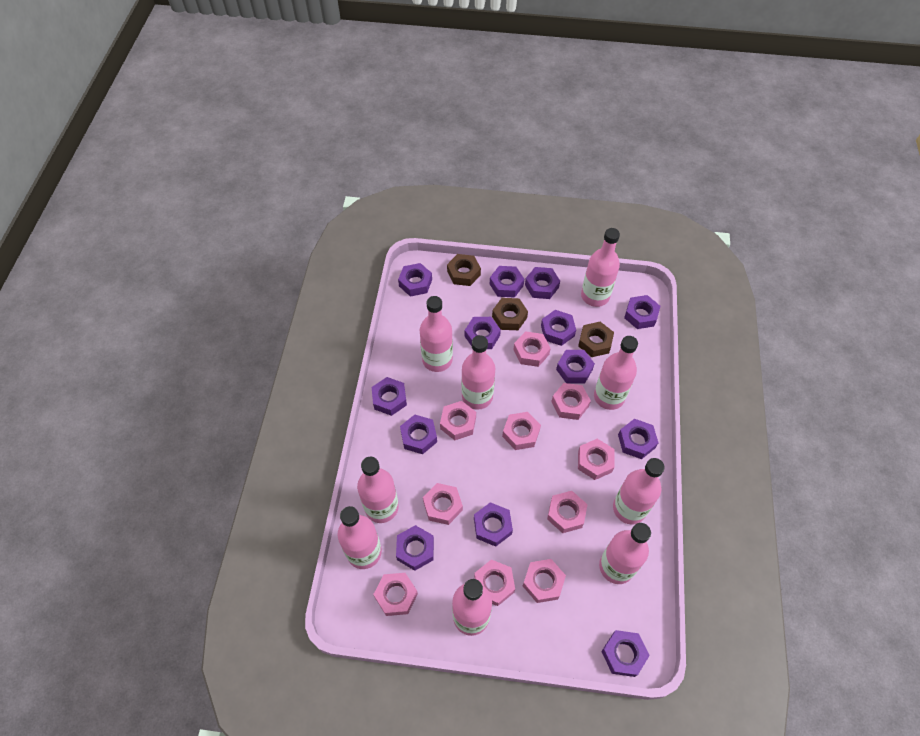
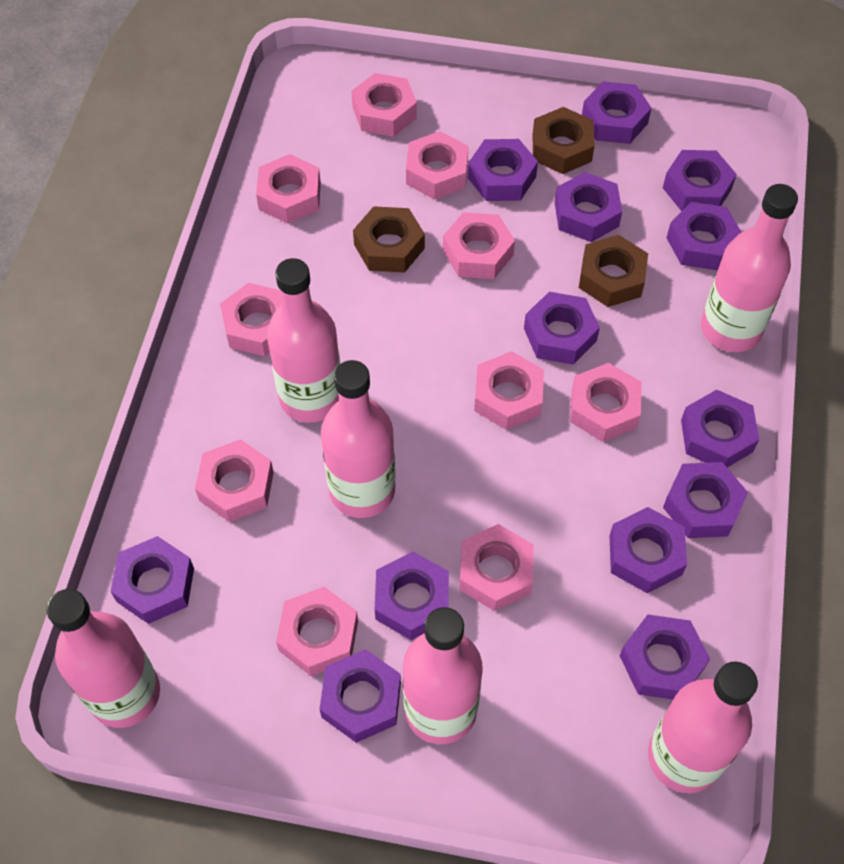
pink bottle: [337,506,382,569] [357,457,399,523] [420,296,453,372] [452,579,492,636] [461,335,495,410] [581,228,620,307] [594,336,638,410] [599,523,651,584] [613,458,665,524] = 9 -> [46,589,160,728] [267,258,340,423] [321,360,396,518] [403,607,483,744] [648,661,758,793] [701,184,798,352] = 6

